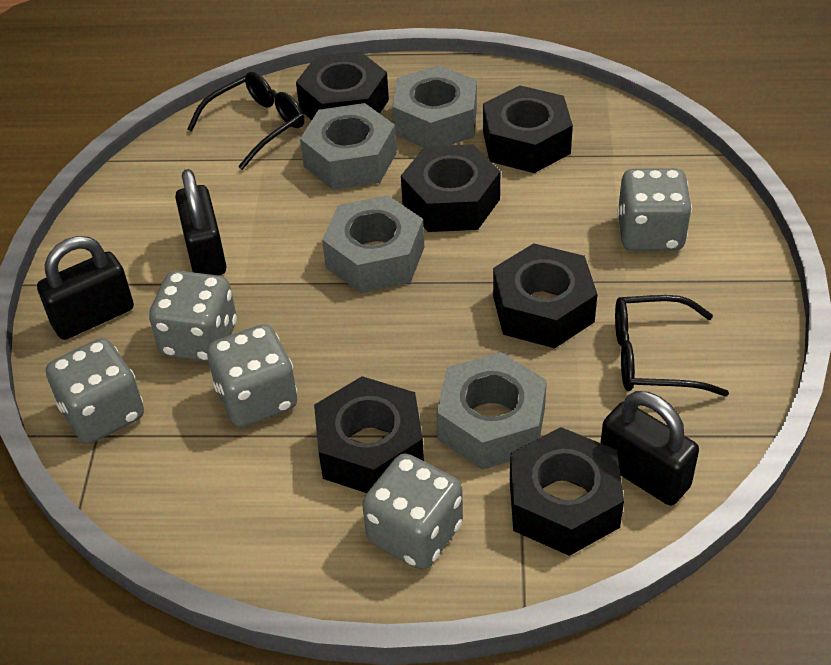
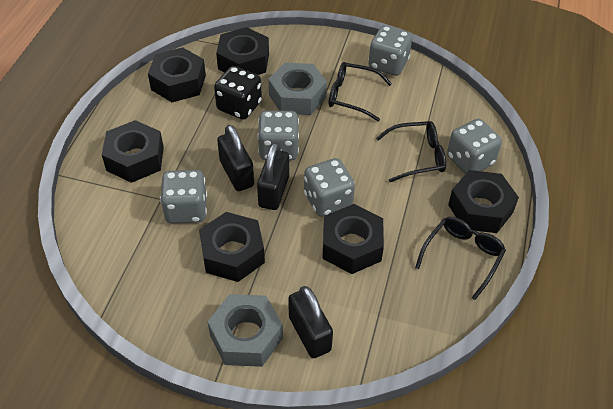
black dice: none = 0 -> [214,66,262,120] = 1
black glasses: [187,72,304,170] [615,295,729,396] = 2 -> [329,62,392,122] [376,121,446,182] [415,217,506,300] = 3
grey nut: [300,103,397,190] [322,195,424,293] [392,65,477,148] [436,352,547,470] = 4 -> [207,294,283,367] [268,63,327,115] = 2

